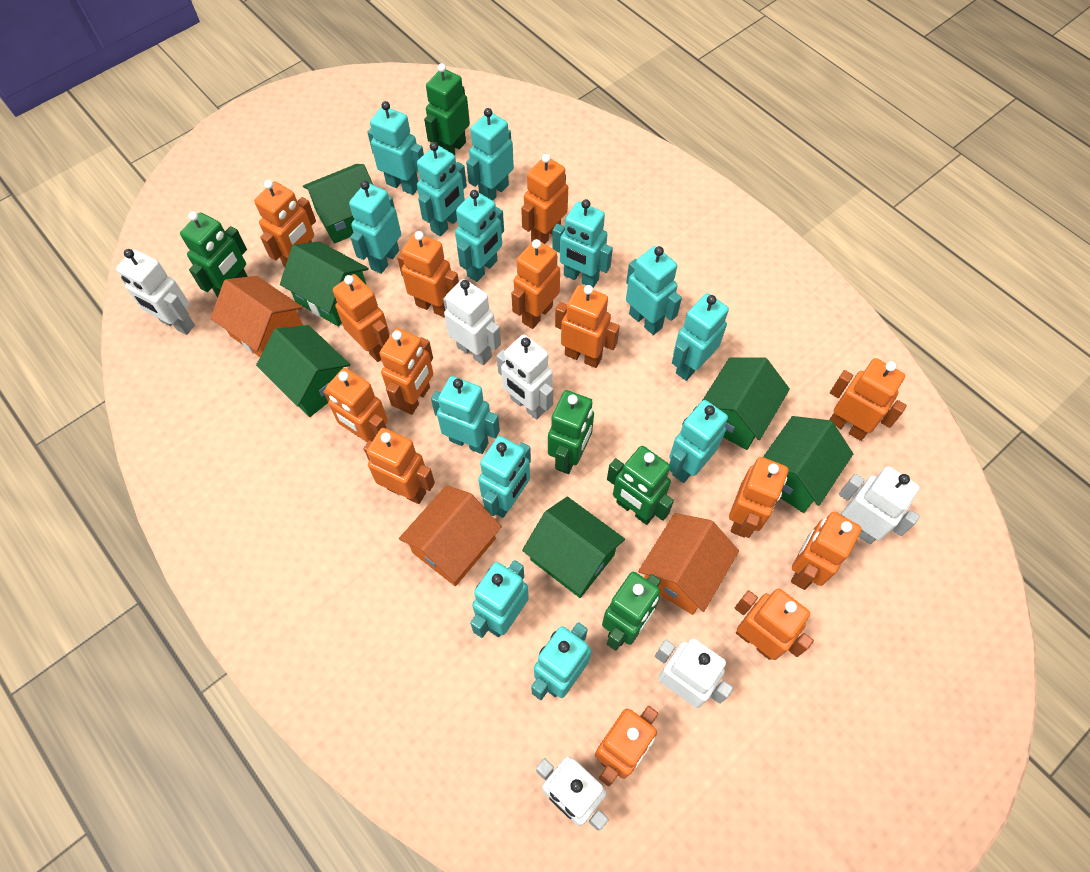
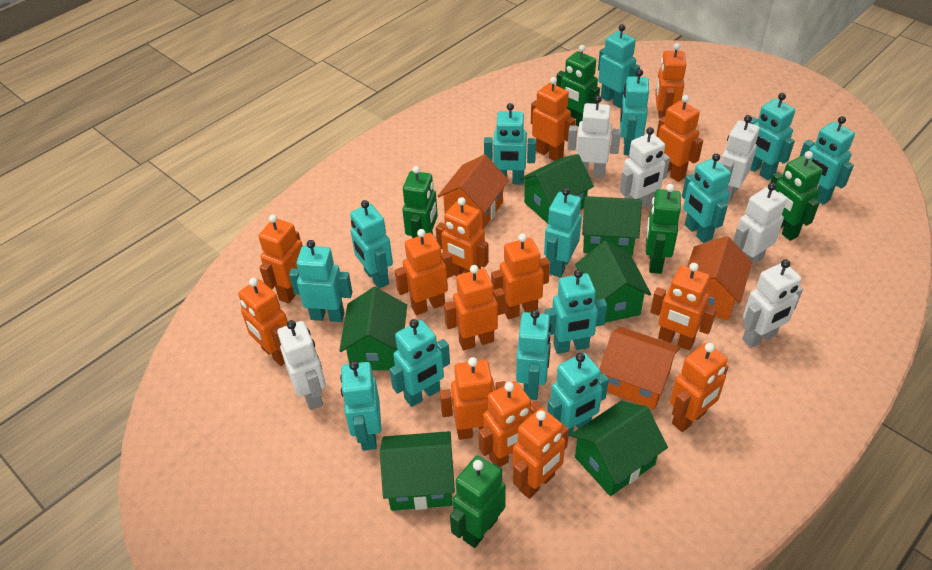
turquoise robot: [349,180,401,274] [367,101,424,195] [417,142,467,236] [431,376,500,454] [455,190,504,282] [466,108,514,201] [470,560,529,638] [478,436,531,518] [531,622,592,700] [552,199,613,288] [626,246,682,335] [669,400,728,483] [672,293,729,381] = 13 -> [289,240,352,322] [340,361,381,451] [350,200,393,289] [389,319,450,407] [484,103,536,185] [516,309,551,400] [544,188,582,277] [545,269,607,354] [547,353,609,437] [598,24,640,108] [620,69,649,155] [682,153,731,243] [749,93,795,180] [799,116,855,205] = 14

